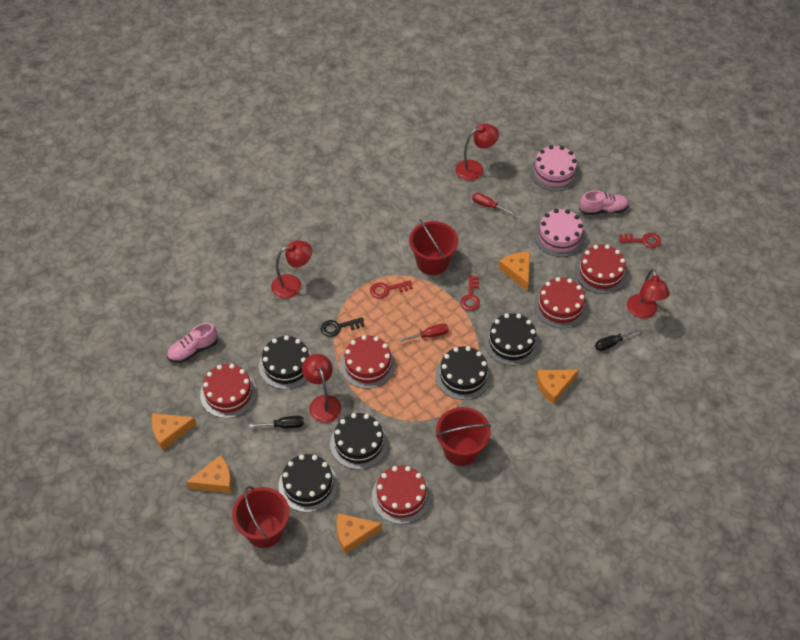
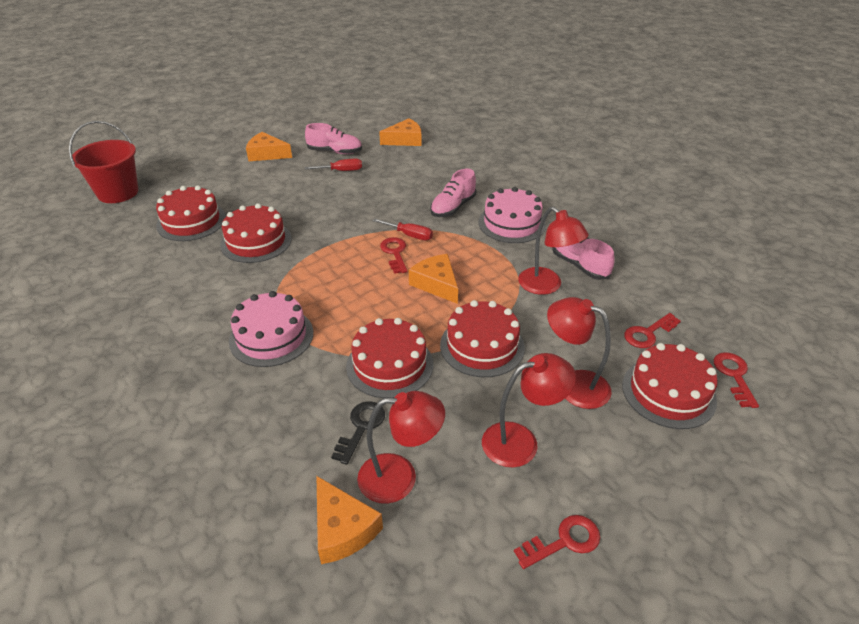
black cake: [259,335,312,389] [278,454,338,512] [330,413,388,469] [436,346,491,400] [484,313,539,366] = 5 -> none = 0
black screwdriver: [249,416,304,428] [595,327,641,351] = 2 -> none = 0
orange cheese: [151,413,196,450] [186,455,232,493] [337,513,382,554] [499,252,530,290] [536,369,579,405] = 5 -> [246,132,292,161] [317,476,383,564] [379,118,421,146] [409,254,458,304] = 4
pink shoe: [167,323,218,363] [579,191,629,215] = 2 -> [305,123,362,154] [430,169,476,217] [552,238,615,280] = 3
red bucket: [232,486,289,548] [409,219,458,275] [436,407,491,466] = 3 -> [69,121,138,203] = 1
red key: [370,280,413,299] [460,275,480,311] [619,233,661,248] = 3 -> [380,237,407,274] [514,515,600,569] [624,313,681,348] [714,352,759,408] = 4

